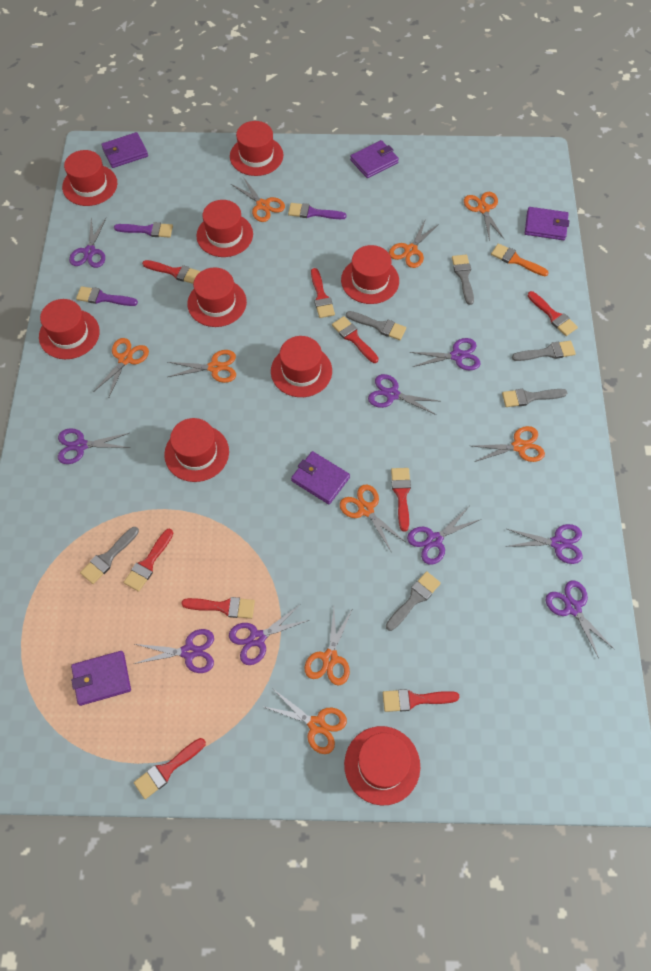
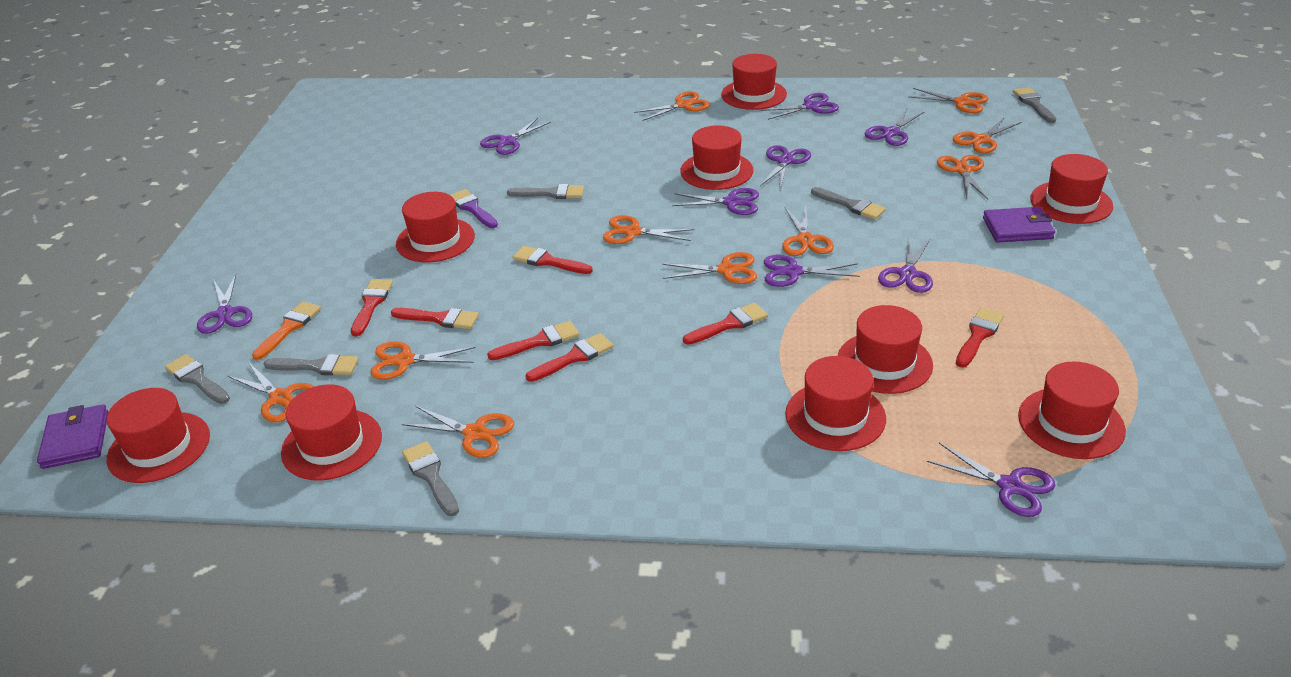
orange scissors: [93,338,149,397] [168,350,236,383] [231,177,285,222] [262,688,347,754] [305,607,353,686] [340,484,405,551] [389,218,439,268] [464,192,504,241] [472,426,545,462] = 9 -> [228,363,315,422] [370,341,476,380] [402,406,514,458] [603,215,695,244] [634,91,710,121] [662,252,757,284] [782,206,834,256] [908,88,989,113] [937,155,988,199] [953,117,1022,154] = 10
purple brush: [76,286,138,306] [114,222,173,237] [288,203,347,219] = 3 -> [451,189,498,228] = 1
purple wallet: [71,651,131,706] [101,132,148,168] [291,451,350,504] [350,140,399,178] [525,207,569,240] = 5 -> [37,404,108,469] [983,207,1055,243] = 2
red brush: [124,529,174,592] [134,738,206,799] [142,260,201,284] [181,597,255,619] [311,268,335,318] [332,316,379,363] [383,689,460,712] [391,468,411,532] [528,291,578,336] = 9 -> [351,279,393,336] [391,308,479,329] [487,321,579,360] [513,246,593,274] [526,333,613,382] [683,303,768,345] [956,308,1004,368] = 7

